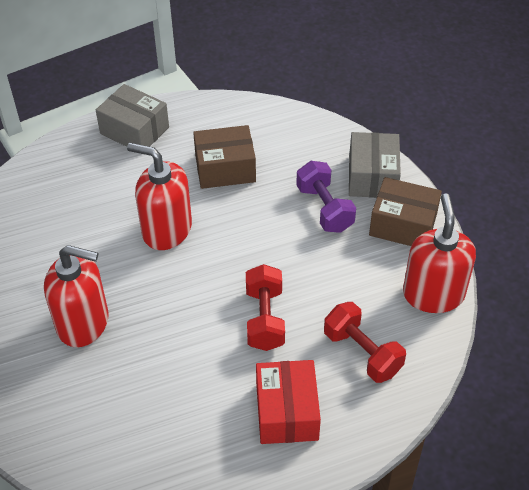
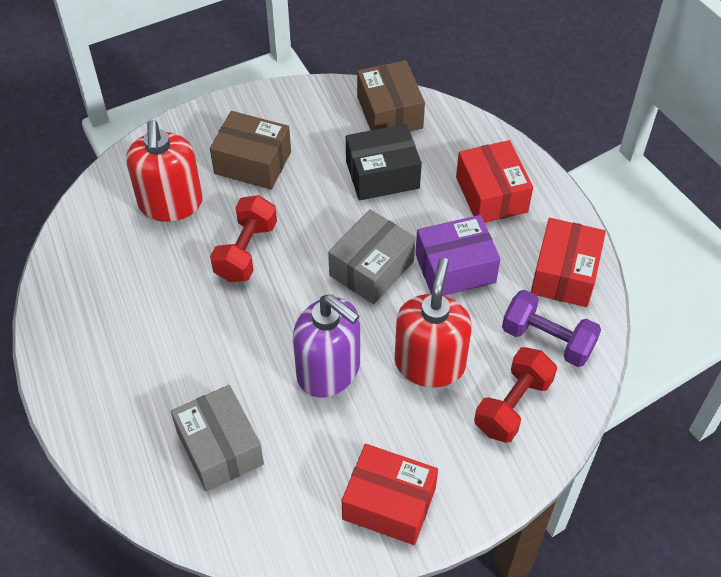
black box: none = 0 -> [346,124,422,200] = 1
purple box: none = 0 -> [415,215,500,296] = 1
purple soap dispenser: none = 0 -> [293,295,360,397] = 1
red box: [256,360,321,444] = 1 -> [342,444,438,545] [456,140,533,223] [531,218,606,307] = 3
red soap dispenser: [44,245,109,347] [127,143,192,250] [403,194,476,313] = 3 -> [126,120,203,222] [394,258,472,387] = 2

